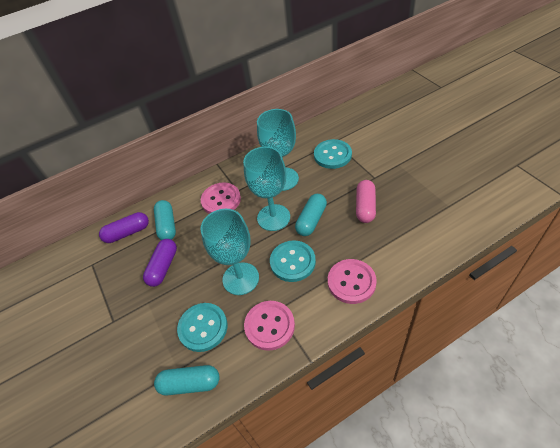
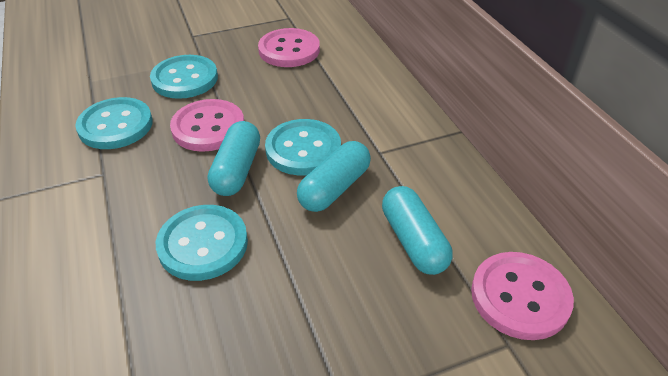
pink capsule: [356,180,376,223] = 1 -> none = 0
purple capsule: [99,212,149,243] [143,239,177,287] = 2 -> none = 0
turquoise button: [177,303,227,352] [270,240,316,282] [314,139,352,169] = 3 -> [75,97,153,149] [150,55,218,99] [156,205,248,281] [265,119,341,175] = 4
turquoise goblet: [200,209,259,295] [243,147,290,231] [257,109,299,191] = 3 -> none = 0

